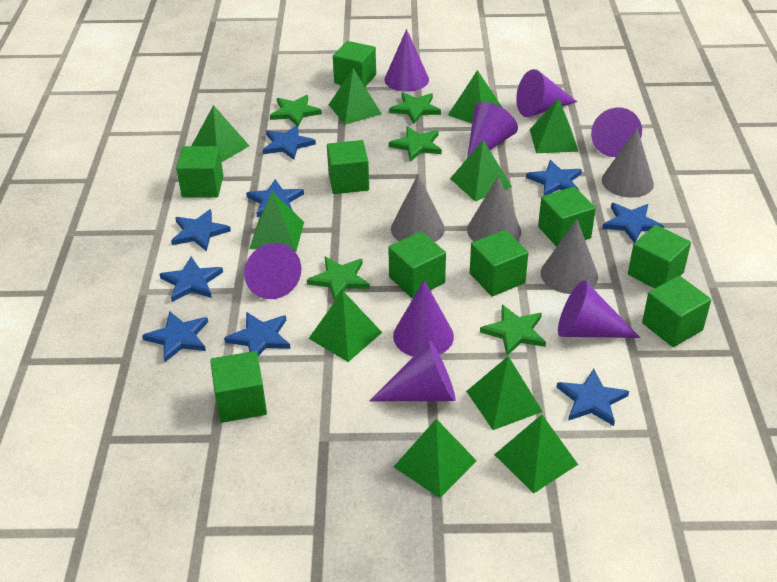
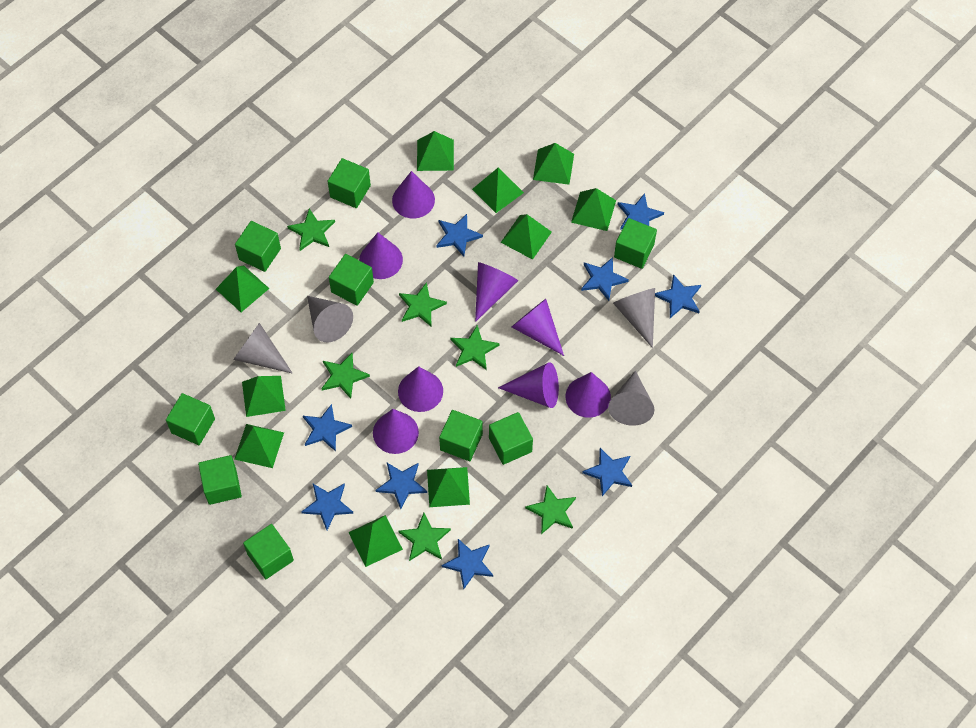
green star: [270,95,322,127] [307,257,370,301] [389,92,441,124] [389,126,442,162] [480,305,546,356] = 5 -> [287,209,335,251] [321,353,370,399] [398,513,451,561] [399,282,447,327] [451,325,500,370] [525,486,576,534] = 6

